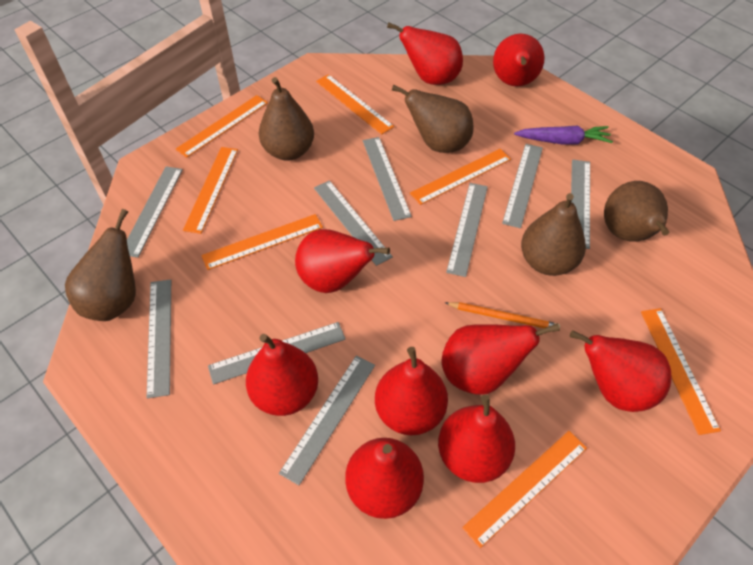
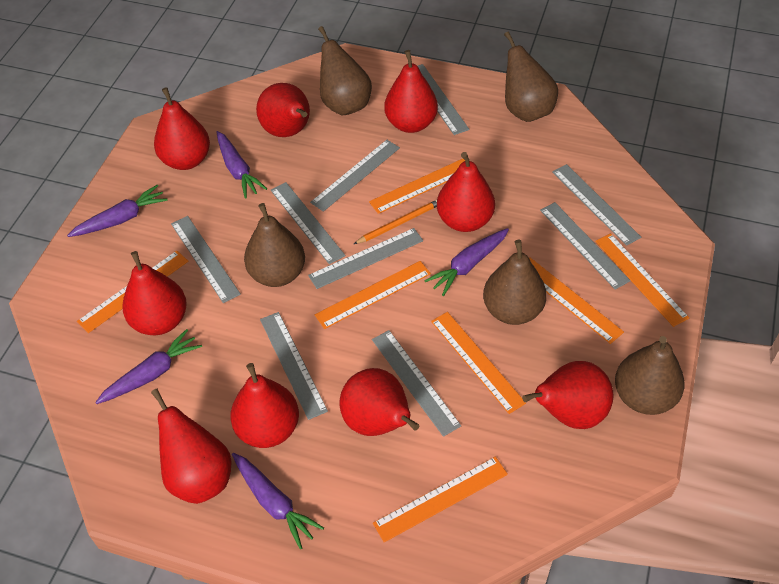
purple carrot: [514,126,613,145] = 1 -> [67,185,168,237] [95,329,202,404] [216,131,267,199] [232,453,324,549] [425,228,509,296] = 5

